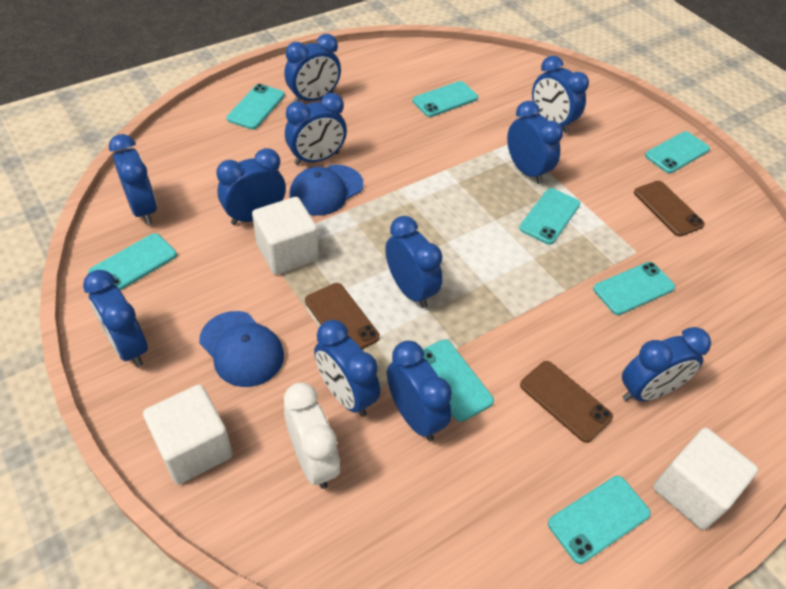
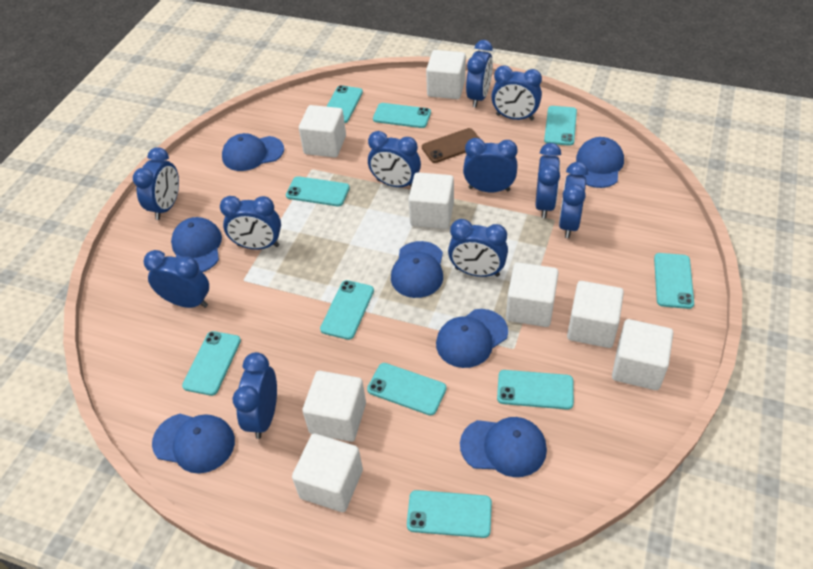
blue cap: [199,311,284,387] [289,165,363,216] = 2 -> [152,414,235,473] [171,217,222,272] [222,133,284,171] [391,241,443,298] [436,309,508,368] [460,417,547,477] [576,137,624,188] = 7
brown phone: [305,283,380,349] [520,361,613,443] [634,181,705,237] = 3 -> [422,128,479,163] = 1
turquoise phone: [88,233,177,290] [227,84,285,129] [412,81,478,117] [423,339,494,422] [519,188,580,245] [548,476,651,564] [593,262,675,315] [645,131,710,173] = 8 -> [182,331,241,396] [286,176,350,206] [320,280,374,340] [326,85,363,123] [367,363,447,416] [373,103,431,128] [407,490,492,538] [497,370,574,410] [544,106,577,146] [654,253,694,309] = 10
white clock: [284,383,340,489] = 1 -> none = 0
white cube: [143,384,233,485] [252,197,319,275] [653,428,759,530] = 3 -> [292,434,363,512] [299,105,346,158] [302,371,366,442] [408,172,454,229] [426,50,466,99] [506,262,559,327] [567,281,624,348] [612,319,673,390] = 8

